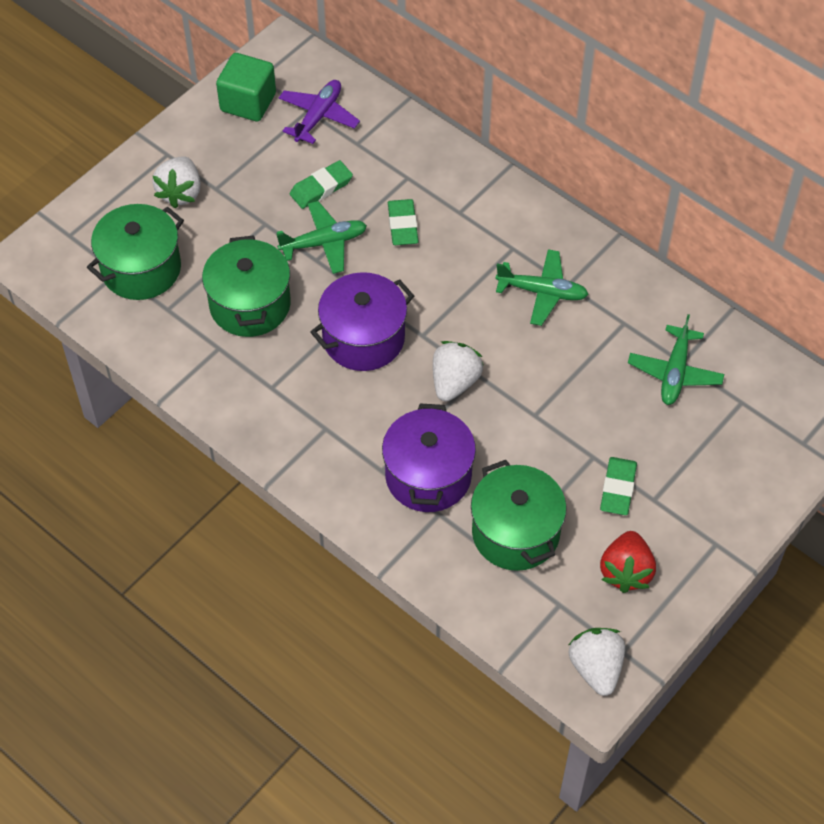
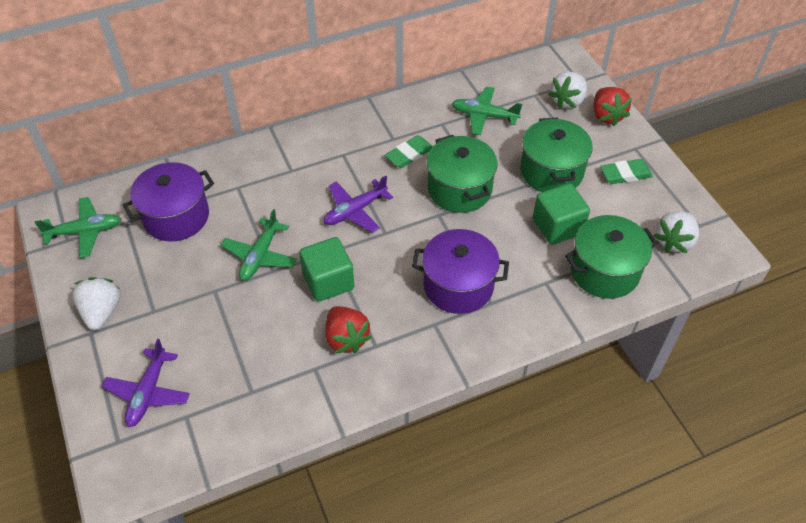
green cube: [216,53,276,122] = 1 -> [299,237,354,302] [533,183,590,245] = 2
green eraser: [290,160,353,209] [388,199,419,245] [600,457,637,515] = 3 -> [385,135,433,168] [600,159,653,184] = 2
purple plane: [279,80,360,144] = 1 -> [102,339,190,427] [324,176,393,233] = 2
red strawberry: [600,531,656,593] = 1 -> [325,306,372,353] [593,87,632,126] = 2

